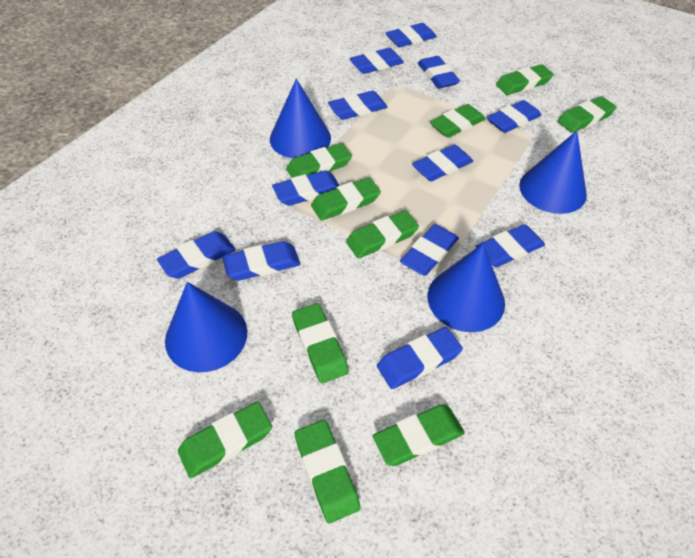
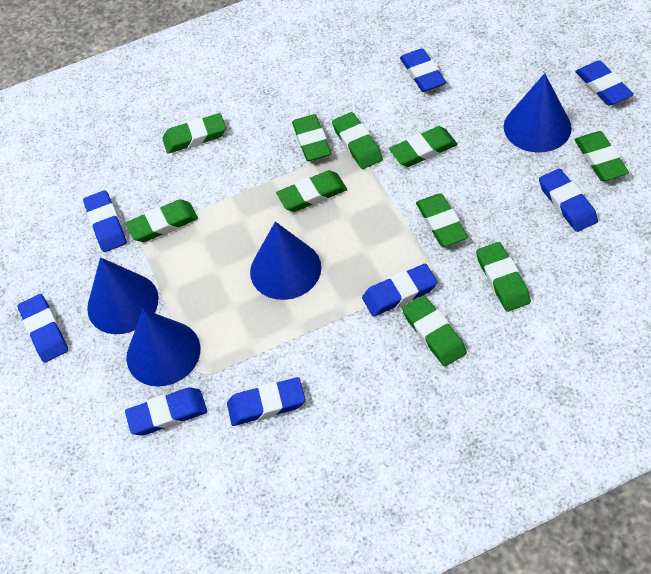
blue eraser: [157,231,236,279] [222,241,300,281] [272,170,340,206] [328,91,388,120] [349,48,404,74] [377,327,463,389] [386,23,437,47] [400,224,459,276] [412,145,473,181] [418,56,460,89] [476,224,545,267] [487,100,541,133] = 12 -> [18,294,68,363] [83,190,127,252] [125,387,207,436] [227,377,305,426] [362,264,438,317] [400,48,446,92] [539,169,598,232] [575,60,634,105] = 8

